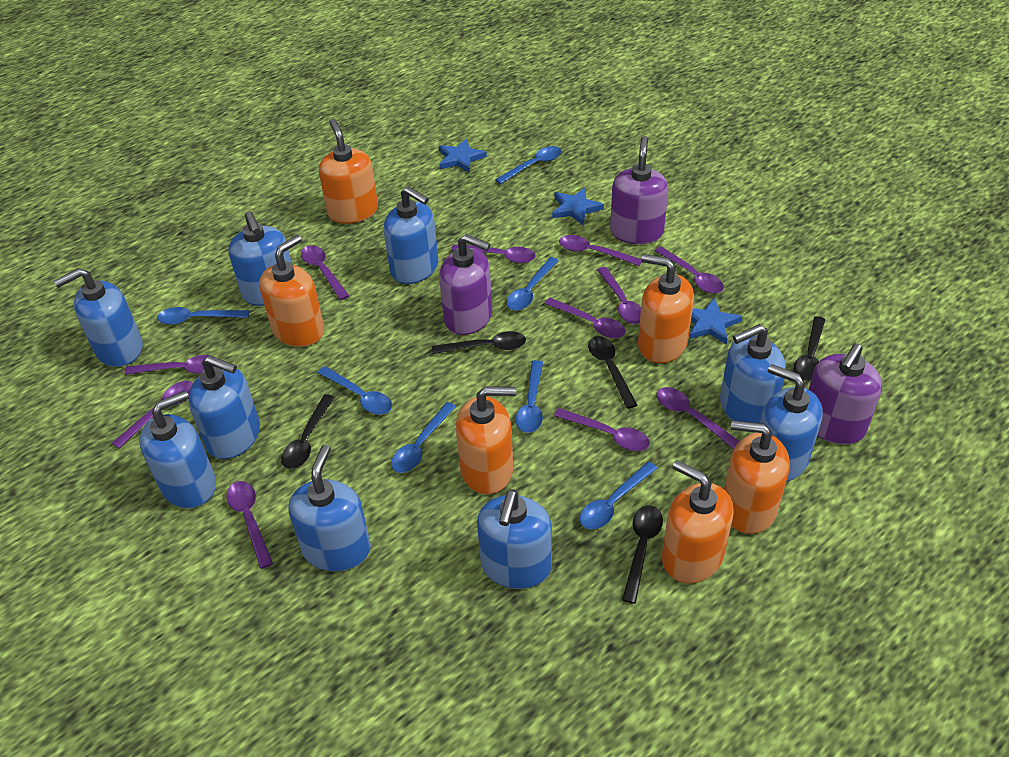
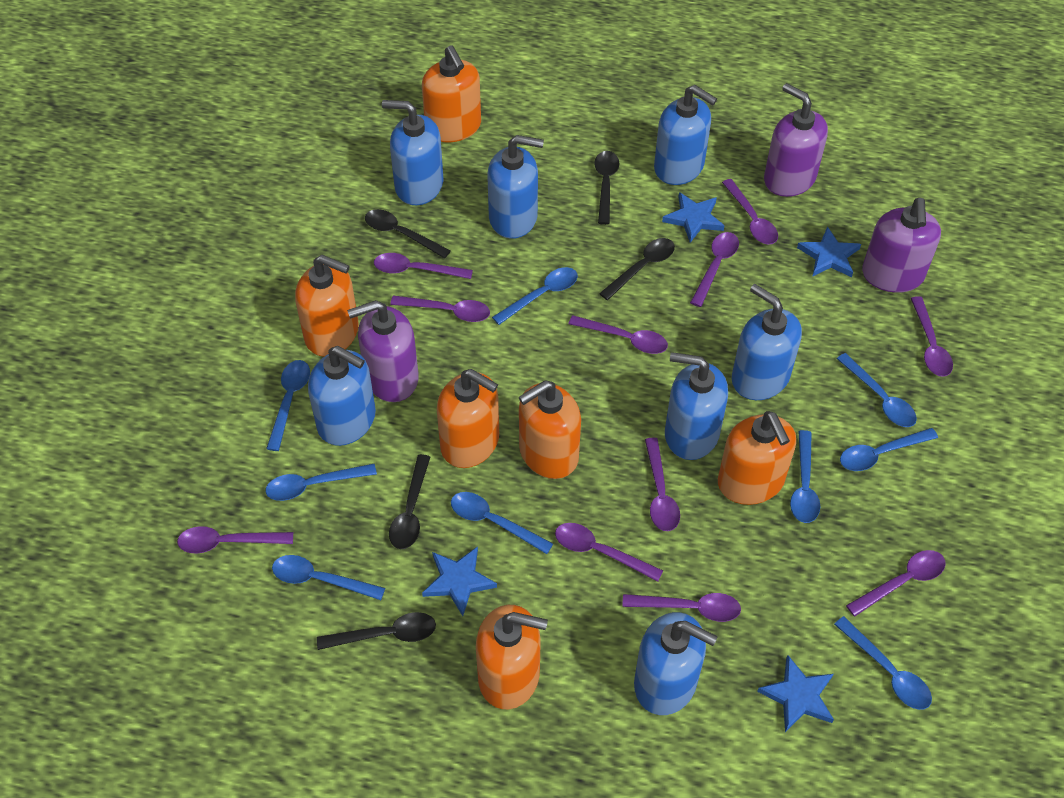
blue soap dispenser: [54,268,143,367] [140,391,216,508] [188,355,260,459] [228,211,292,306] [288,445,371,572] [384,187,438,284] [477,489,552,589] [720,324,786,423] [760,364,823,482] = 9 -> [308,346,376,446] [382,100,443,205] [488,135,544,239] [634,612,718,715] [654,85,717,185] [665,352,728,460] [732,284,802,400] = 7
blue spoon: [157,307,249,325] [318,366,392,415] [391,402,456,473] [495,146,561,184] [507,257,559,311] [516,360,543,433] [579,461,658,529] = 7 -> [265,464,377,501] [266,360,310,451] [272,555,385,600] [451,492,553,554] [492,267,578,325] [790,430,820,523] [834,616,932,710] [837,353,917,427] [840,428,938,471] = 9
blue star: [439,139,487,173] [552,187,604,225] [689,298,742,345] = 3 -> [422,546,497,616] [662,192,724,243] [757,655,834,732] [797,226,861,277] = 4

